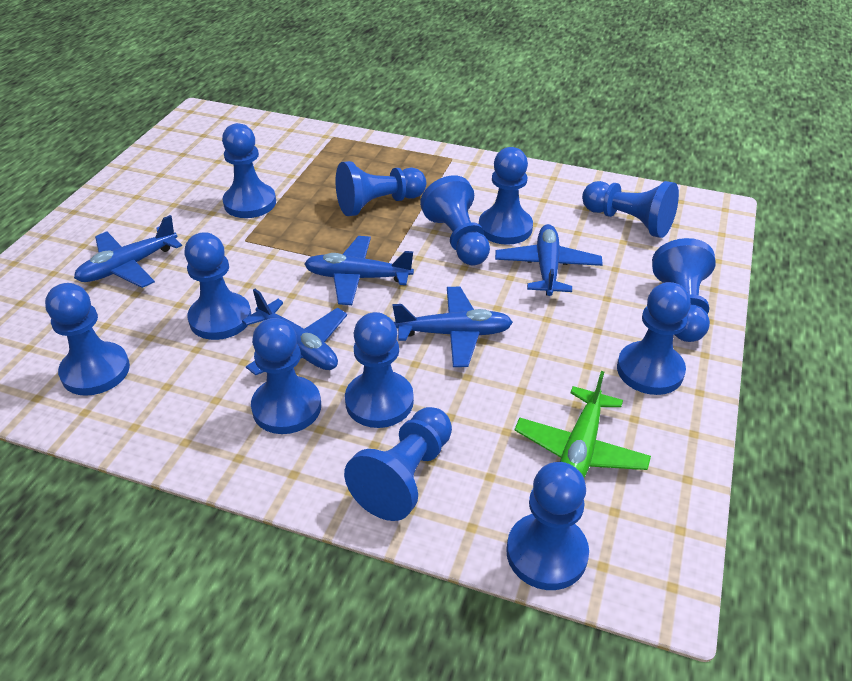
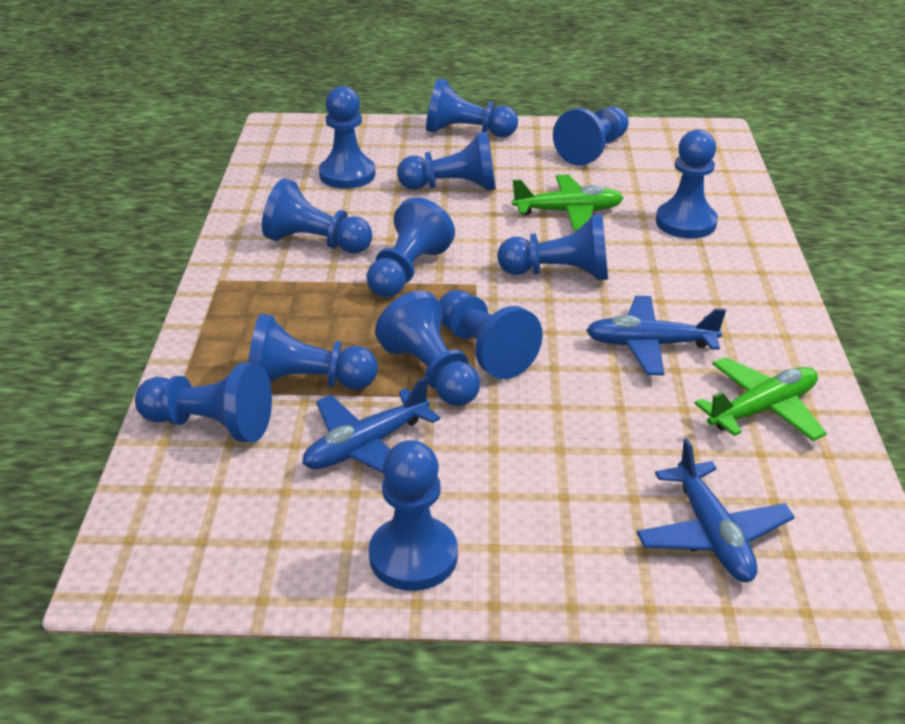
blue plane: [74,215,182,288] [242,289,347,375] [304,236,414,305] [393,287,513,367] [495,224,603,296] = 5 -> [302,377,440,474] [586,296,726,375] [636,438,795,582] = 3
green plane: [515,371,651,478] = 1 -> [512,174,623,231] [694,357,827,441] = 2

